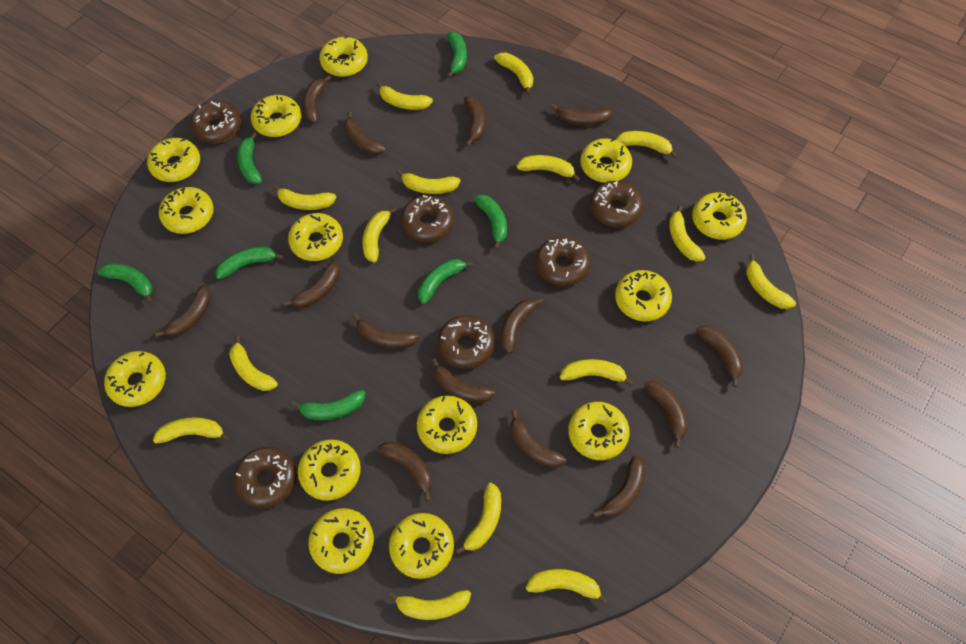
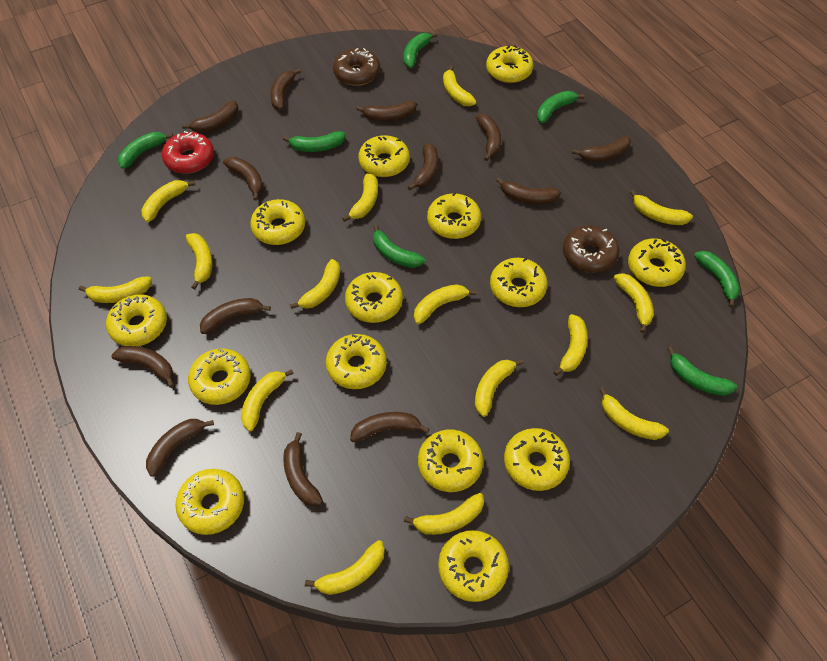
brown banana: [155,285,211,337] [283,261,340,307] [302,75,331,123] [344,112,386,155] [353,314,419,348] [377,442,432,501] [432,359,495,403] [464,97,485,146] [501,298,544,354] [510,410,566,468] [551,104,613,126] [593,456,645,518] [644,381,688,448] [696,325,743,387] = 14 -> [111,346,174,388] [146,419,214,477] [182,101,238,133] [200,298,271,334] [223,157,263,201] [270,68,301,110] [283,432,323,506] [350,412,430,442] [356,101,417,121] [408,143,438,190] [476,114,501,161] [496,178,561,204] [572,136,631,162] = 13
brown donut: [190,101,241,143] [233,447,297,508] [400,195,454,242] [437,315,495,369] [535,237,591,286] [590,181,643,227] = 6 -> [333,48,380,86] [563,225,620,273] = 2
red donut: none = 0 -> [162,131,214,174] = 1

